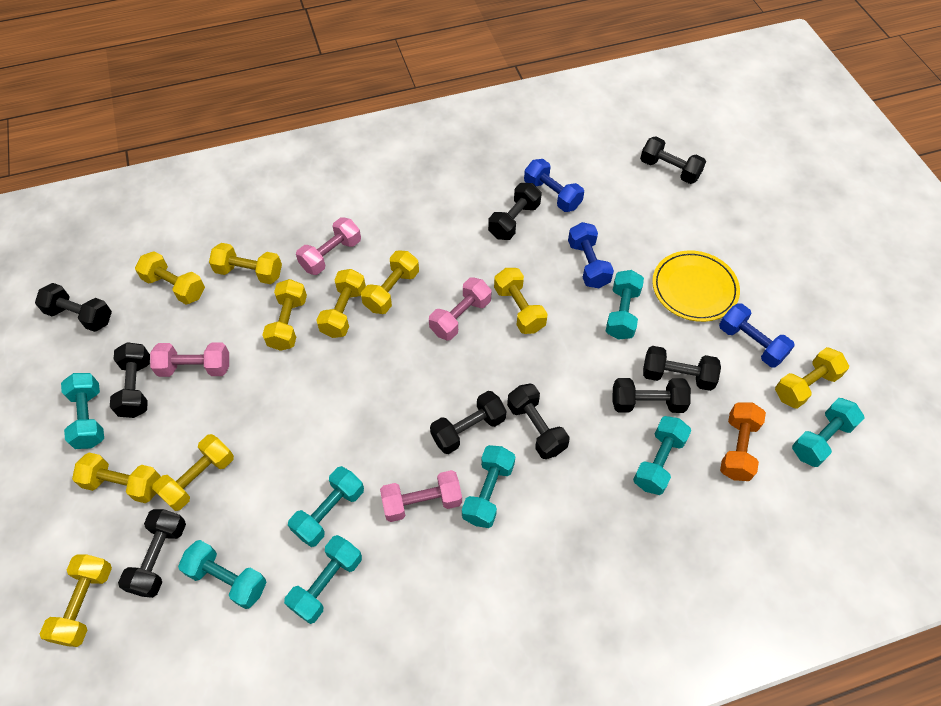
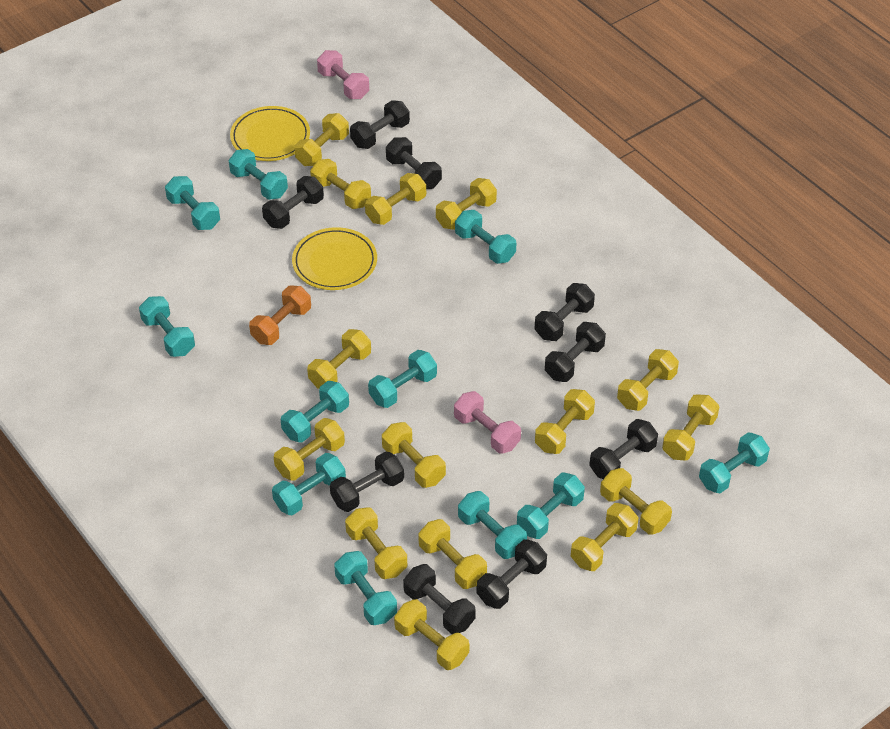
blue dumbbell: [524,159,584,212] [568,222,614,288] [719,303,795,367] = 3 -> none = 0
pink dumbbell: [150,343,229,377] [296,217,361,275] [380,470,462,522] [429,277,492,340] = 4 -> [317,50,369,99] [454,391,521,454] = 2
turquoise dumbbell: [61,373,104,449] [178,540,267,609] [284,535,362,624] [288,466,364,547] [462,445,515,528] [606,270,644,340] [633,416,691,495] [792,398,864,467] = 8 -> [139,296,195,357] [165,176,220,230] [229,149,288,200] [272,453,346,515] [281,381,349,442] [334,551,397,625] [368,350,437,408] [455,210,516,264] [458,491,527,559] [517,473,585,539] [699,432,770,493] = 11
yellow dumbbell: [40,554,112,647] [72,453,161,503] [135,251,205,305] [152,434,234,511] [209,243,282,284] [263,279,307,351] [316,269,366,338] [361,250,419,314] [494,268,548,334] [775,347,849,409] = 10 -> [274,418,345,481] [295,113,349,166] [307,329,371,389] [310,159,371,209] [345,507,407,579] [365,173,426,225] [382,422,446,488] [394,599,469,670] [418,519,487,589] [436,178,497,230] [535,389,595,454] [571,503,638,571] [600,468,672,535] [617,349,679,411] [662,394,719,460] = 15
yellow plate: [652,250,740,322] = 1 -> [230,106,310,161] [292,227,377,290] = 2

